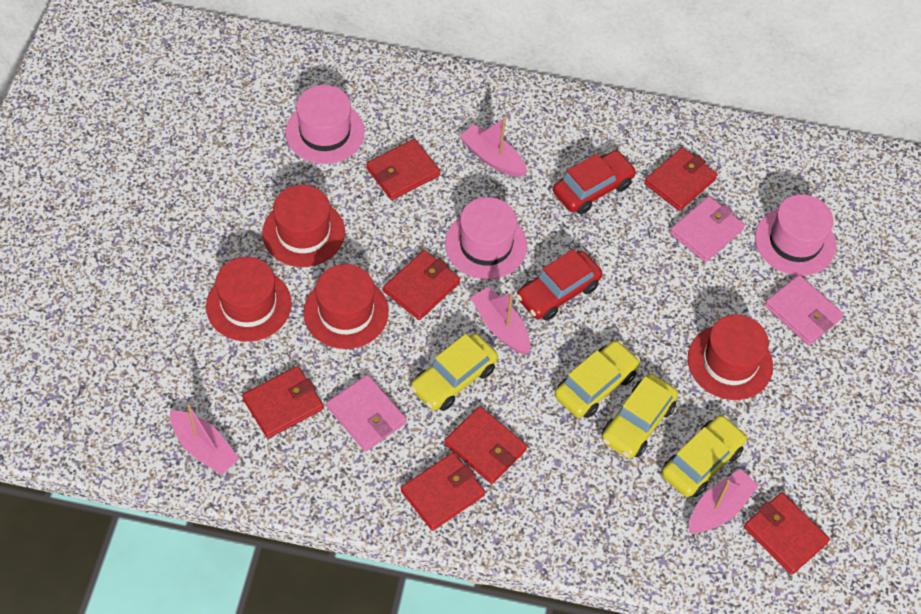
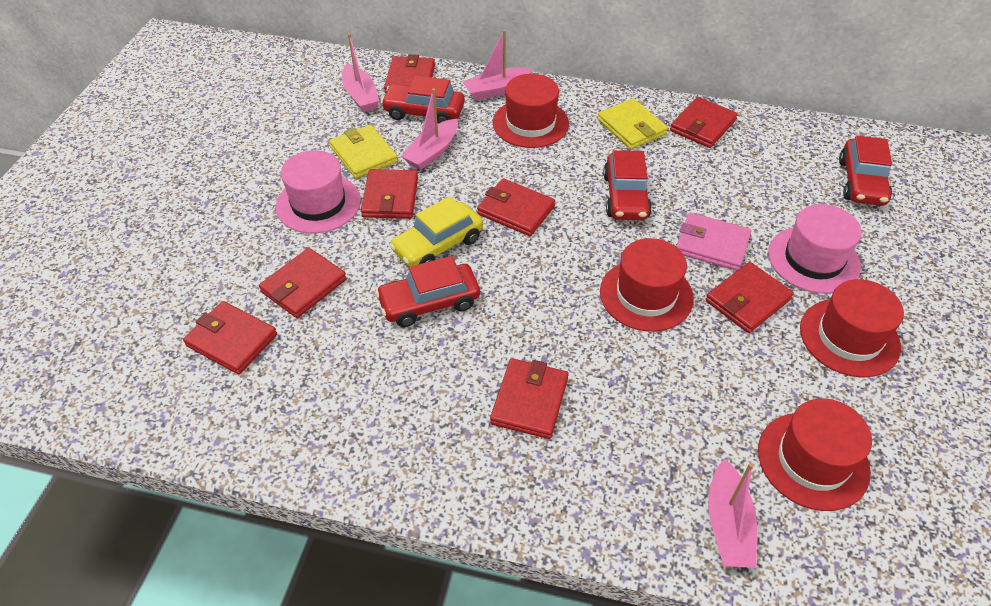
pink hat: [285,85,365,164] [445,197,527,279] [755,194,836,276] = 3 -> [276,150,361,233] [768,204,862,294] = 2
pink wallet: [326,375,407,452] [670,196,745,262] [765,275,844,345] = 3 -> [676,212,751,271] = 1
red car: [516,249,603,321] [553,150,637,215] = 2 -> [375,256,480,327] [381,76,465,124] [603,150,652,220] [839,136,892,206] = 4
red wallet: [242,366,324,438] [366,139,440,200] [383,250,460,320] [401,452,485,531] [444,406,527,484] [644,147,718,211] [744,492,830,575] = 7 -> [183,301,277,374] [259,248,347,318] [361,169,418,219] [384,54,435,94] [477,179,555,236] [490,358,569,439] [670,97,738,148] [705,262,794,333] = 8
yellow car: [410,334,498,411] [554,340,640,418] [602,374,678,459] [662,415,747,497] = 4 -> [389,196,483,267] = 1
yellow wallet: none = 0 -> [329,125,398,179] [597,98,668,149] = 2

